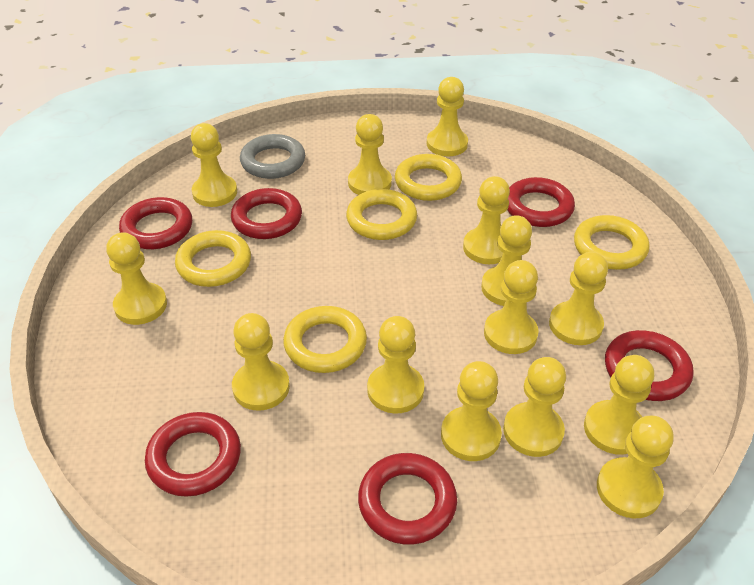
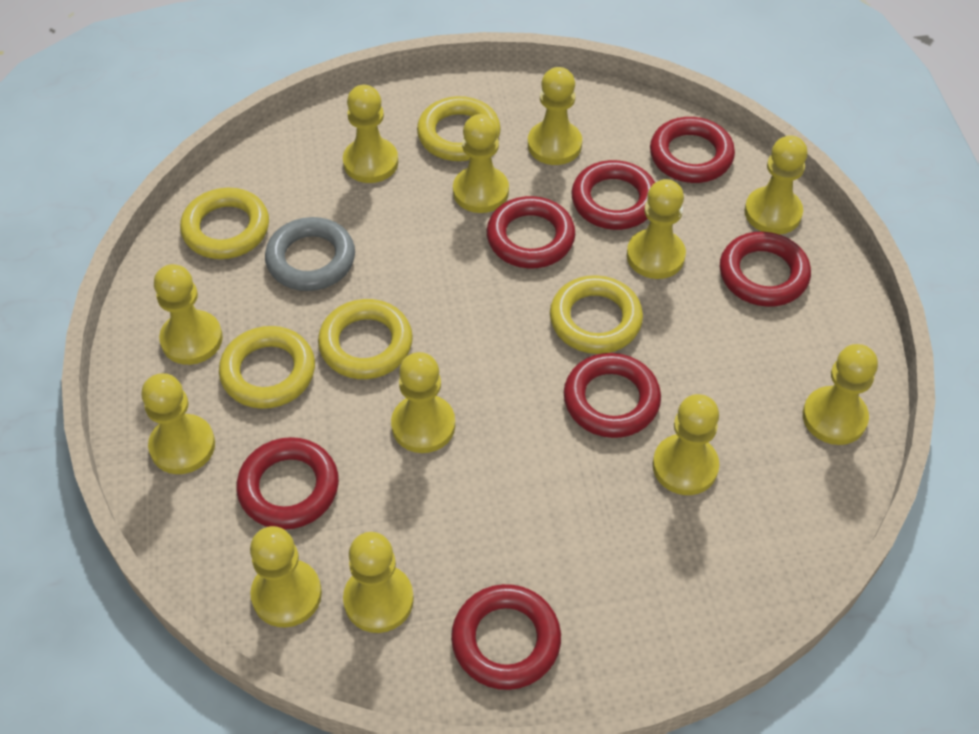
red ring: [119,197,192,249] [145,412,241,497] [231,188,302,239] [358,453,457,544] [507,177,575,227] [605,330,694,401] = 6 -> [236,437,339,530] [451,584,561,690] [487,196,575,268] [564,353,661,438] [571,160,655,230] [650,117,735,183] [720,232,811,307] = 7
yellow pawn: [106,232,167,325] [191,123,237,207] [232,313,290,411] [348,114,392,195] [367,316,424,414] [427,77,468,156] [441,361,502,461] [463,176,510,264] [481,215,532,306] [484,260,539,354] [503,357,566,457] [549,252,608,345] [584,355,654,455] [597,416,674,518] = 14 -> [141,373,215,474] [154,264,223,365] [250,526,322,627] [343,85,398,183] [343,532,414,633] [391,352,455,453] [453,114,509,213] [528,67,582,165] [627,179,686,279] [653,394,719,495] [745,135,808,235] [803,344,878,445] = 12

